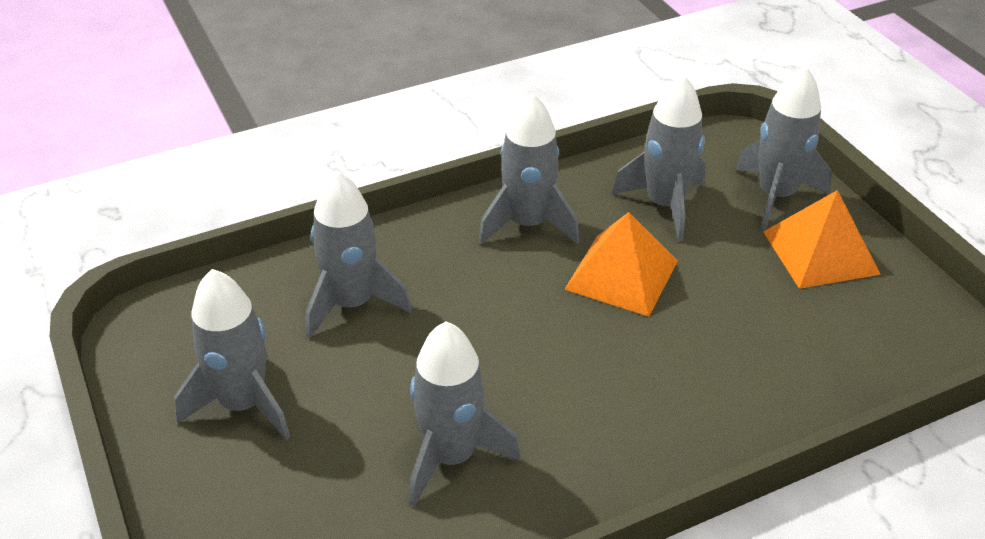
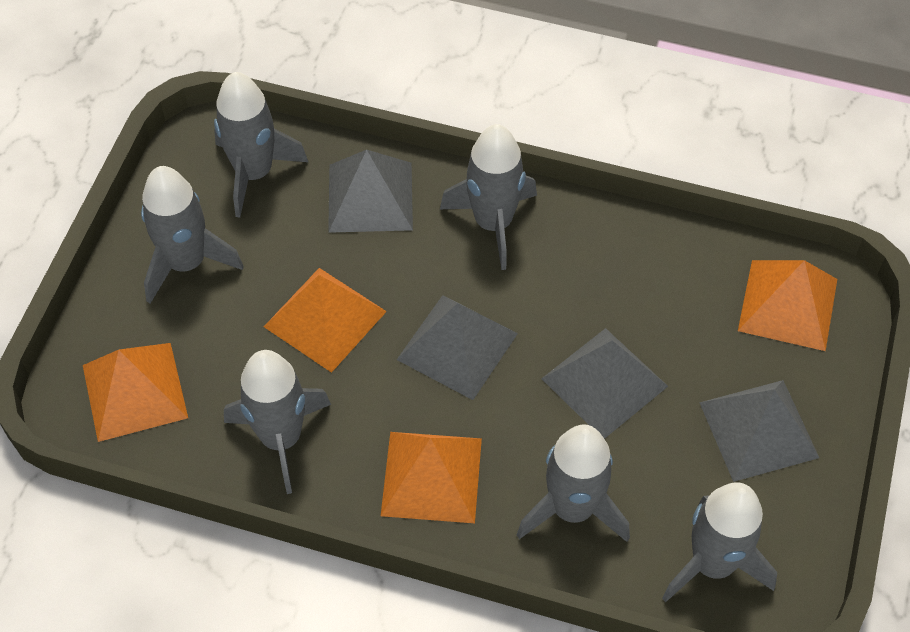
grey pyramid: none = 0 -> [328,150,413,233] [397,295,518,400] [541,328,668,439] [699,380,819,482] = 4
orange pyramid: [564,212,678,317] [763,190,881,289] = 2 -> [83,343,188,442] [264,268,387,373] [381,432,482,523] [738,260,837,351] = 4

